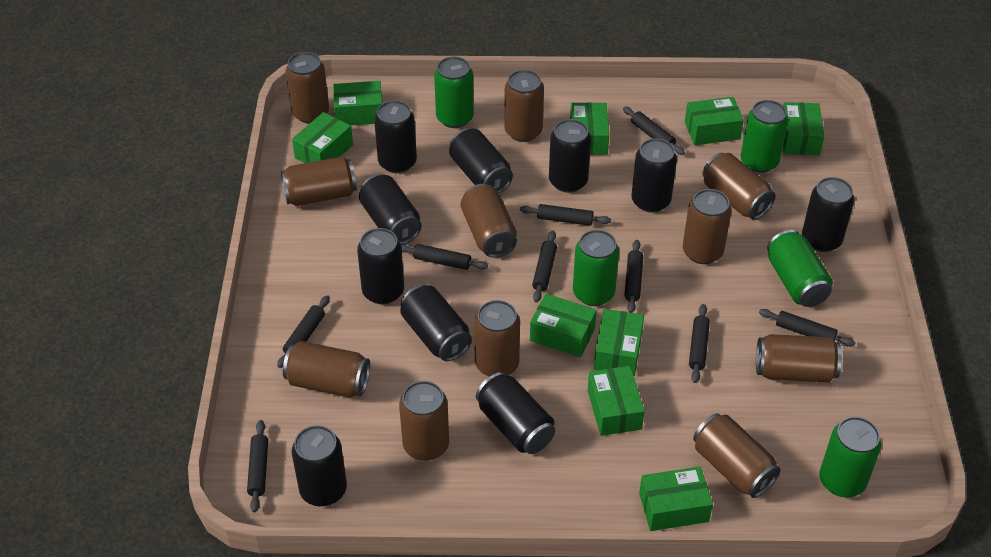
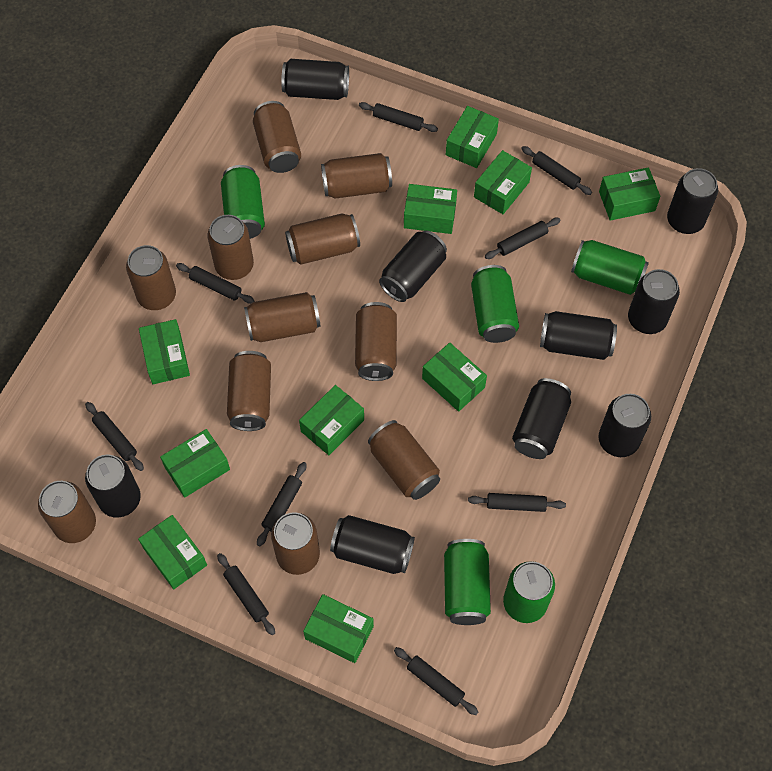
black can: [291,425,347,506] [357,228,404,305] [359,174,422,244] [374,100,417,173] [400,285,472,361] [449,128,513,193] [476,372,555,454] [549,119,591,193] [631,138,677,213] [802,177,854,252] = 10 -> [85,455,141,518] [281,59,349,100] [330,515,415,574] [379,230,447,302] [512,378,571,459] [540,311,617,360] [599,394,651,457] [628,269,680,334] [667,168,718,234] = 9
green box: [292,112,353,163] [333,81,383,125] [530,294,597,357] [570,102,609,155] [588,366,645,436] [594,309,644,376] [639,467,713,531] [685,97,744,145] [783,102,825,155] = 9 -> [138,515,207,589] [139,319,190,384] [160,429,230,498] [299,385,364,455] [303,594,374,663] [404,184,457,234] [422,342,487,412] [446,106,499,168] [474,150,532,214] [599,167,660,221] = 10

